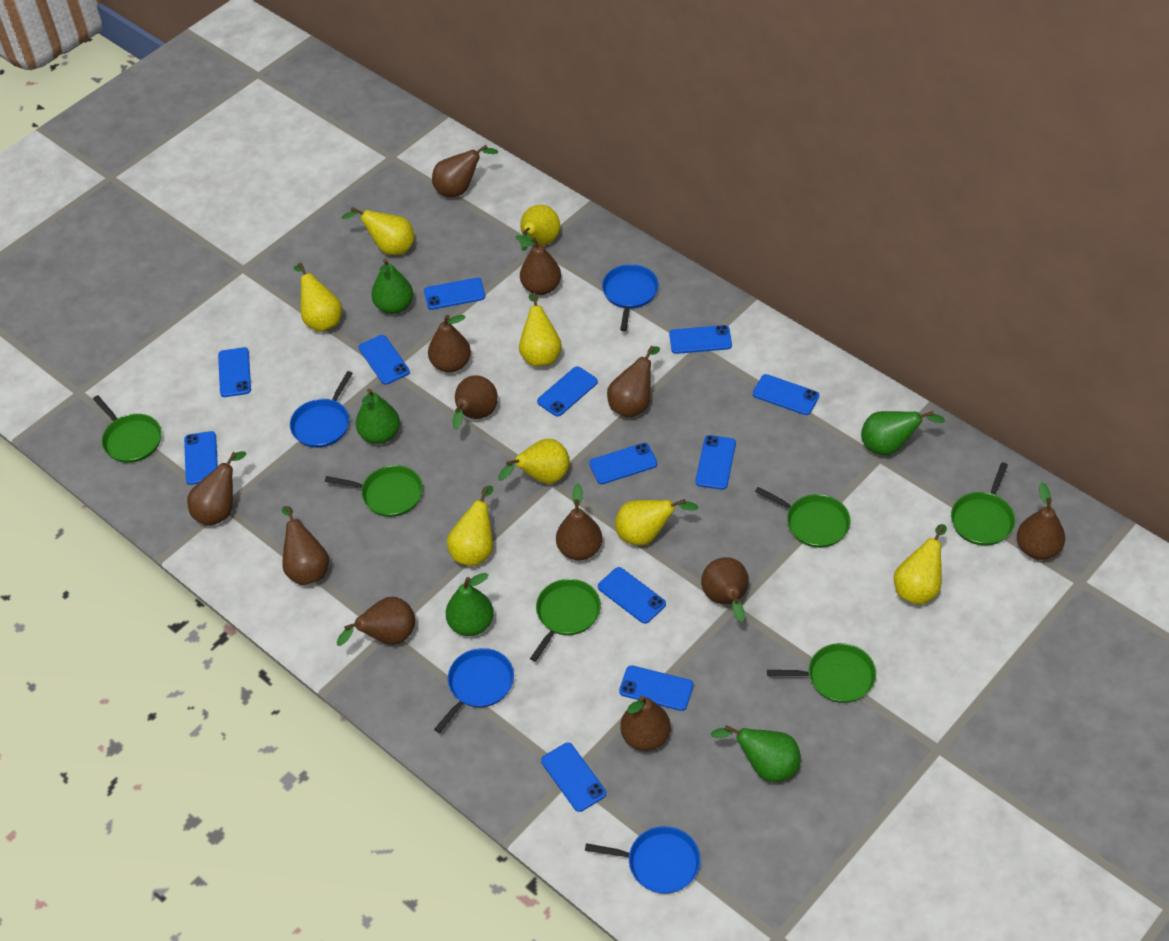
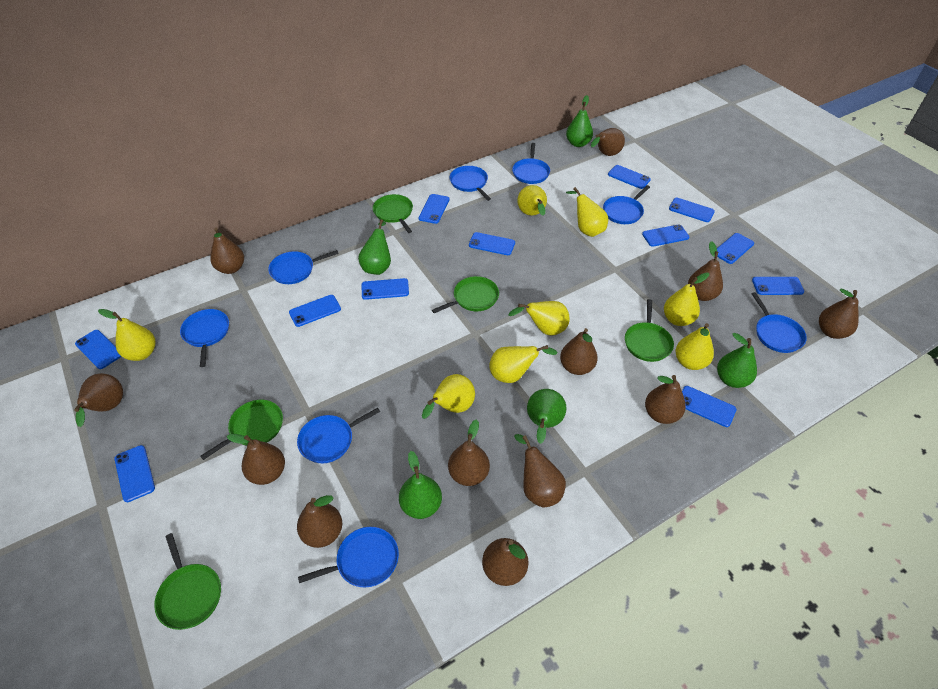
blue pan: [290,371,353,448] [434,648,514,733] [585,826,701,894] [602,264,659,331] = 4 -> [180,309,229,367] [268,250,339,284] [297,408,380,463] [298,527,399,587] [450,166,491,201] [512,143,550,184] [603,185,650,224] [752,292,807,353] = 8
green pan: [93,395,162,463] [325,465,423,517] [530,579,601,662] [755,487,851,548] [767,643,876,703] [951,462,1015,546] = 6 -> [154,533,221,630] [200,400,283,460] [373,194,413,233] [432,276,499,313] [625,299,674,362] = 5

